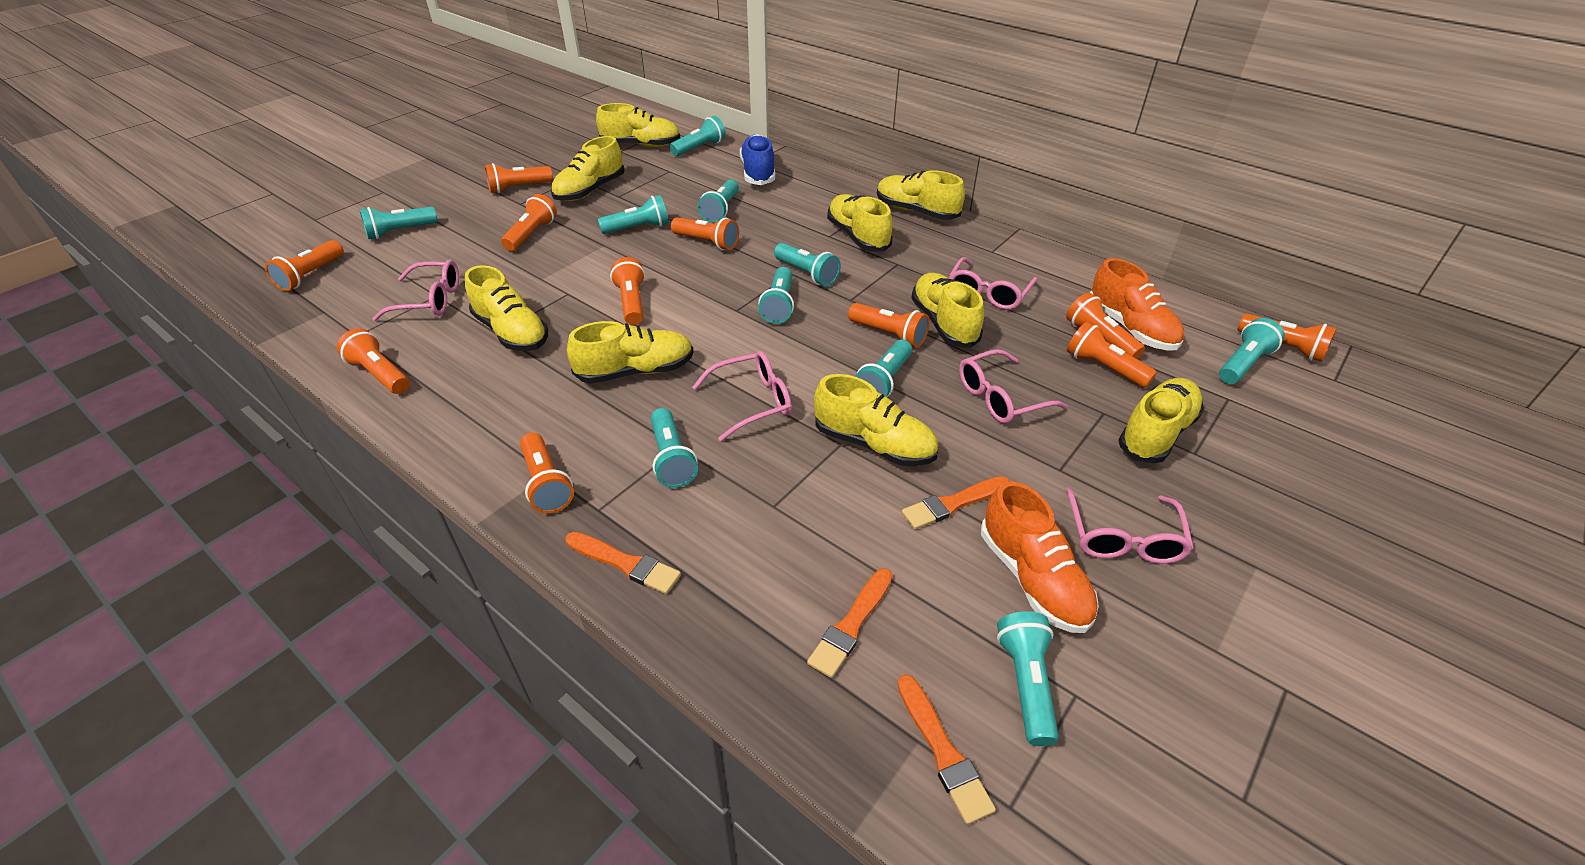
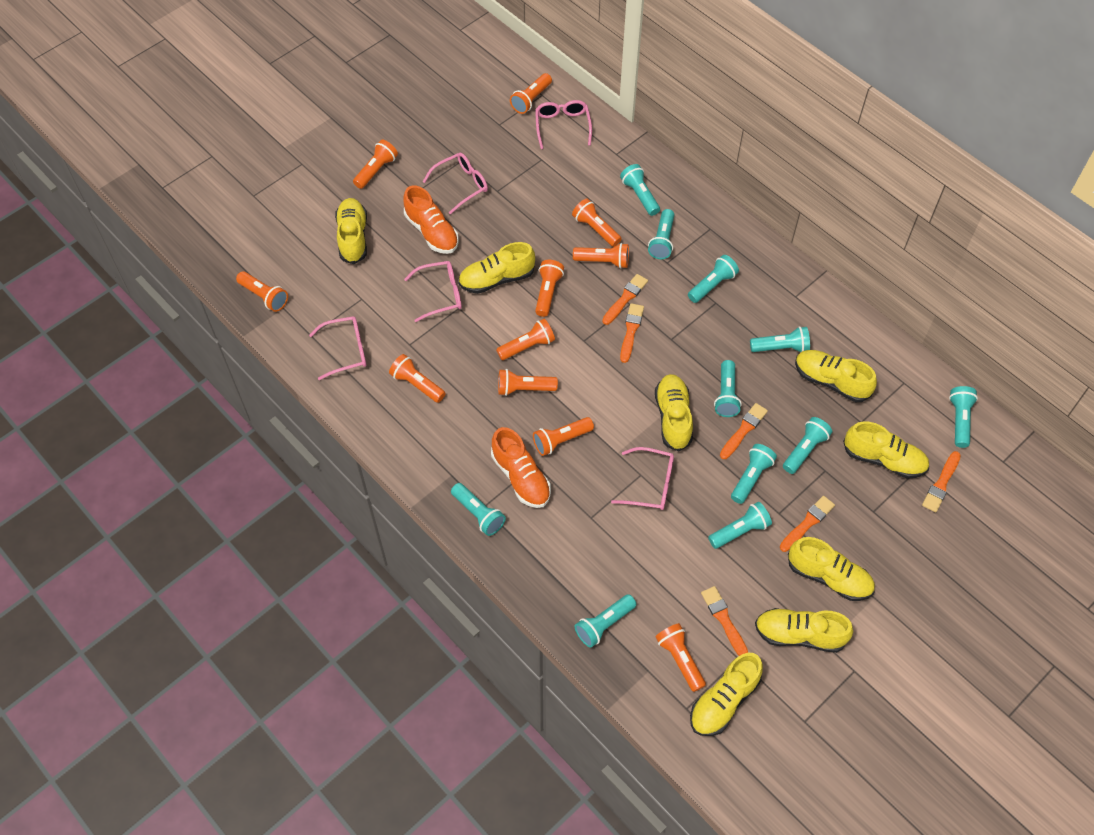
blue shoe: [740,134,775,185] = 1 -> none = 0
orange brush: [566,532,681,594] [807,568,892,678] [897,674,996,825] [902,476,1010,529] = 4 -> [602,274,648,325] [620,303,644,363] [701,586,748,656] [720,403,768,459] [780,496,835,552] [922,451,961,512] = 6
turquoise flashlight: [360,207,438,239] [598,195,669,234] [651,408,698,488] [670,116,726,156] [698,179,739,223] [758,267,794,324] [774,243,841,286] [855,340,912,397] [997,611,1059,746] [1219,318,1285,384] = 10 -> [451,483,506,536] [575,594,636,648] [620,164,660,216] [648,209,674,259] [688,255,739,303] [708,502,772,549] [714,360,742,417] [731,444,777,504] [750,326,810,352] [783,417,832,474] [949,386,978,448] = 11
yellow shoe: [465,265,548,351] [551,136,625,201] [567,321,694,384] [596,103,680,147] [814,374,938,466] [827,194,893,251] [877,171,965,220] [911,273,984,348] [1118,378,1204,463] = 9 -> [335,198,367,264] [458,242,535,294] [655,374,693,451] [690,653,763,736] [755,608,853,653] [788,537,875,601] [795,350,877,402] [843,421,929,478] = 8

